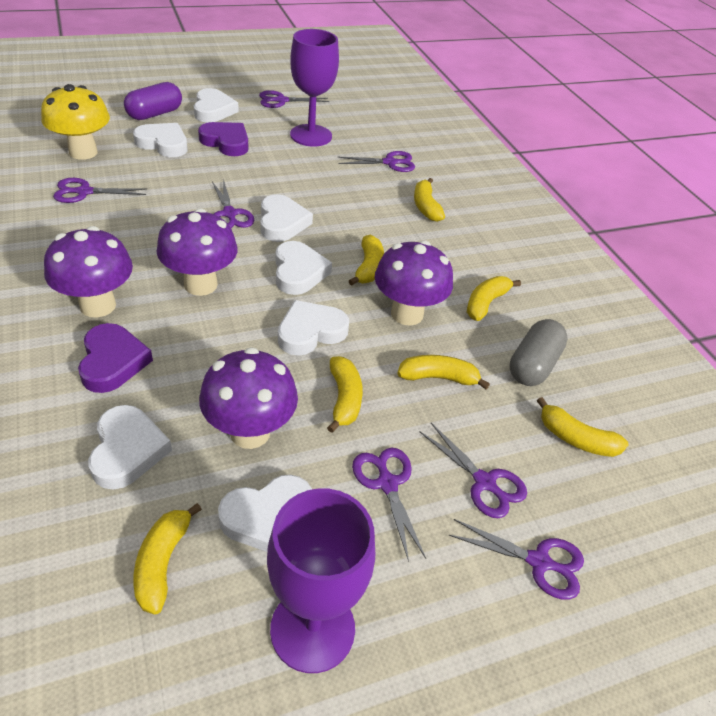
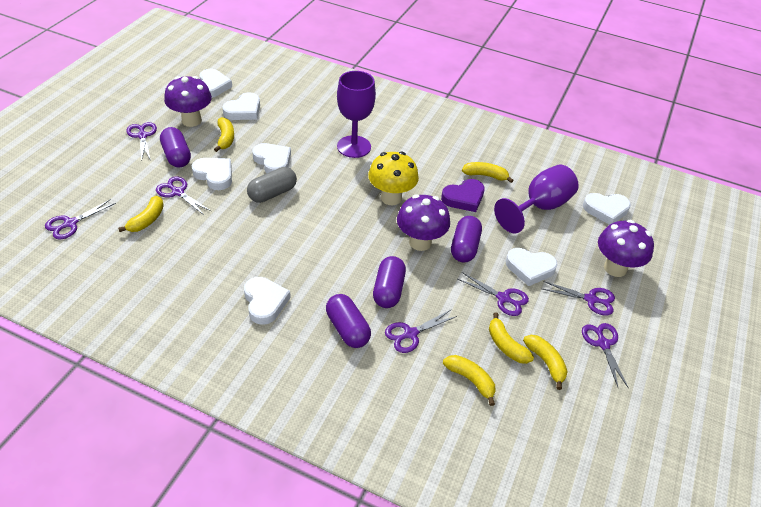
purple capsule: [124,82,182,120] = 1 -> [160,127,191,168] [326,294,371,348] [373,256,406,308] [451,216,482,262] = 4
purple heart: [78,323,153,393] [198,122,248,156] = 2 -> [441,179,485,212] = 1
purple mushroom: [44,226,133,317] [157,208,237,296] [199,347,298,449] [374,240,453,326] = 4 -> [164,76,212,127] [397,194,450,251] [598,220,654,277] = 3
yellow banana: [133,503,202,615] [327,356,363,433] [349,235,384,286] [397,355,490,389] [414,178,445,222] [467,276,521,321] [537,397,629,457] = 7 -> [118,196,164,232] [214,117,234,152] [443,355,496,406] [462,162,514,183] [489,312,534,364] [523,335,568,390] = 6

